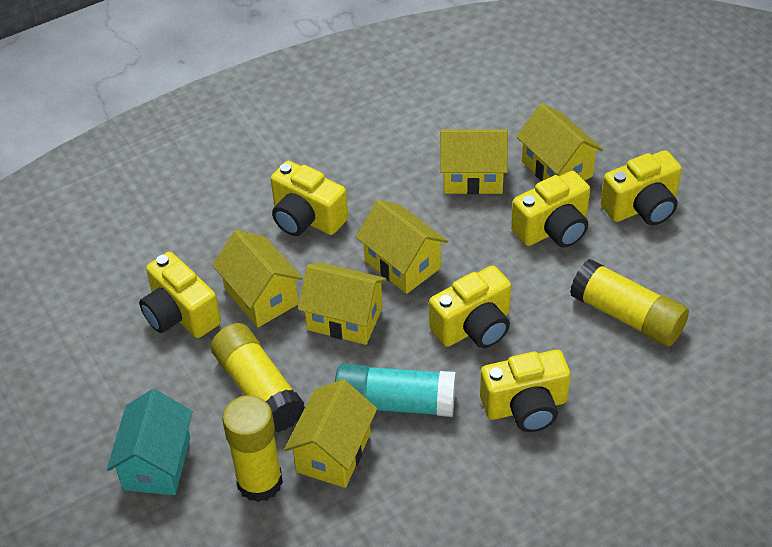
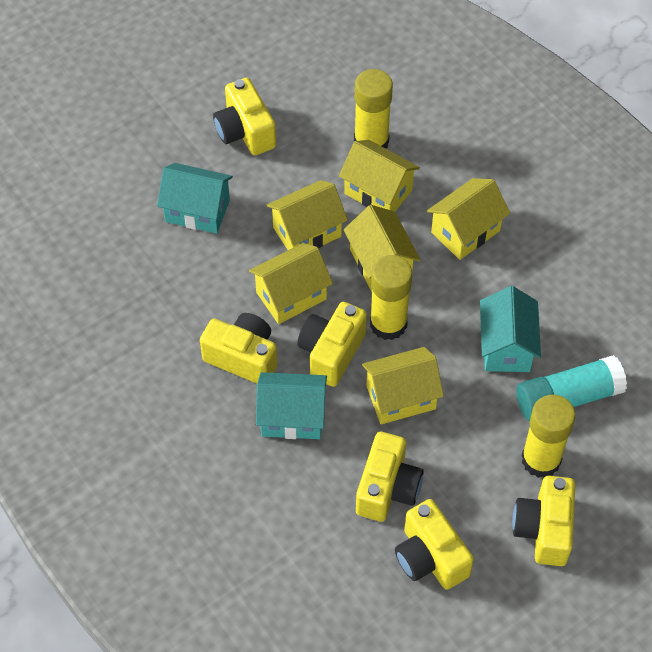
turquoise house: [107,389,193,495] = 1 -> [157,163,233,234] [256,372,327,439] [480,286,541,372] = 3

